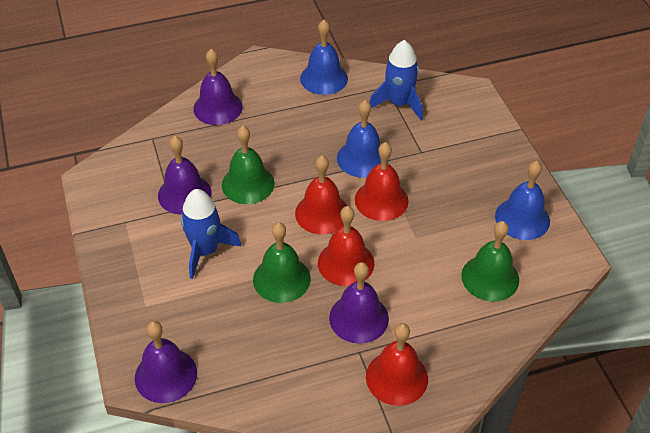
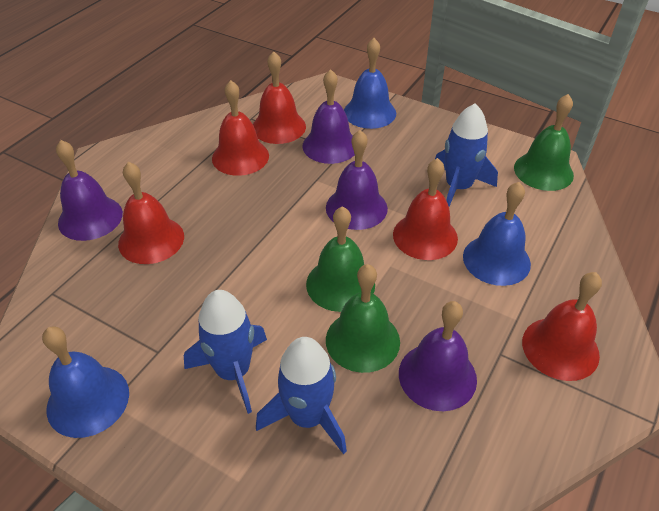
blue rocket: [181,189,242,279] [369,40,423,120] = 2 -> [184,290,267,414] [256,337,347,454] [435,103,498,206] = 3
red bell: [295,155,347,235] [318,206,374,286] [355,142,409,221] [366,323,428,406] = 4 -> [118,162,184,264] [212,80,269,176] [253,51,306,144] [393,158,458,260] [522,272,602,381] = 5

